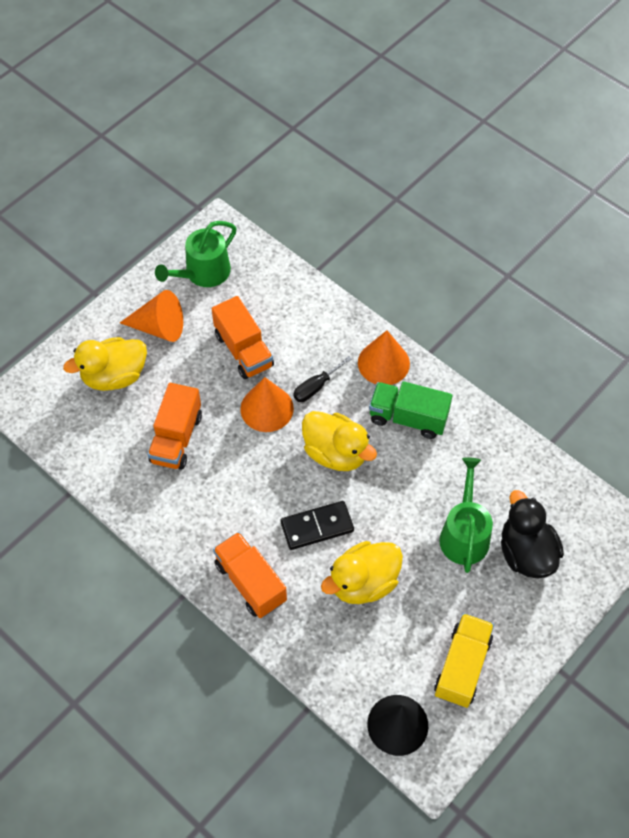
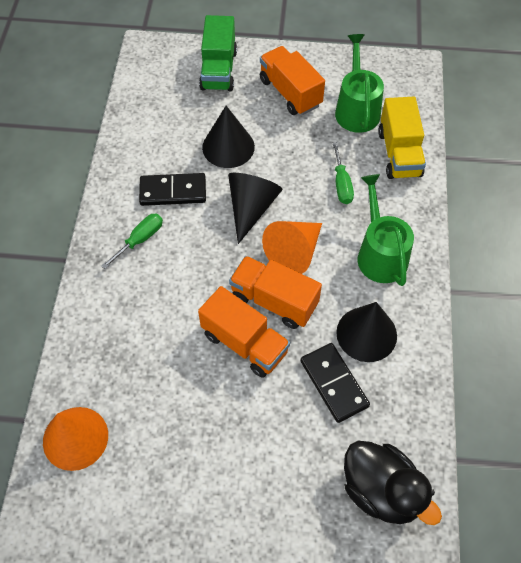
black cone: [367,695,428,756] = 1 -> [202,106,255,168] [228,173,283,244] [336,302,397,362] = 3
black domino: [281,501,354,550] = 1 -> [139,173,206,206] [300,343,370,423] = 2
black screwdriver: [293,356,352,402] = 1 -> none = 0
green screwdriver: none = 0 -> [102,214,163,269] [333,142,354,204] = 2
orange cone: [120,290,183,342] [240,377,294,432] [358,330,410,385] = 3 -> [43,407,108,471] [262,221,322,274] = 2
yellow duck: [63,337,147,391] [302,411,377,471] [321,541,403,604] = 3 -> none = 0

